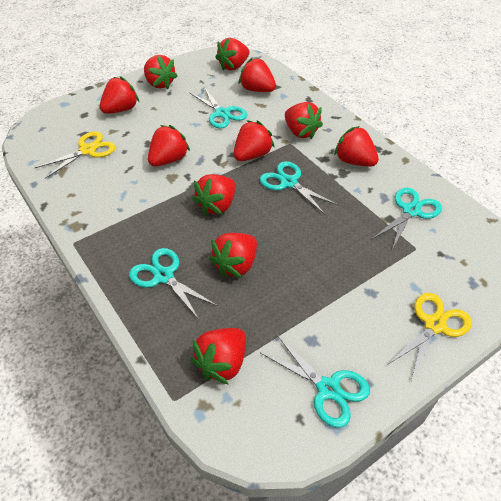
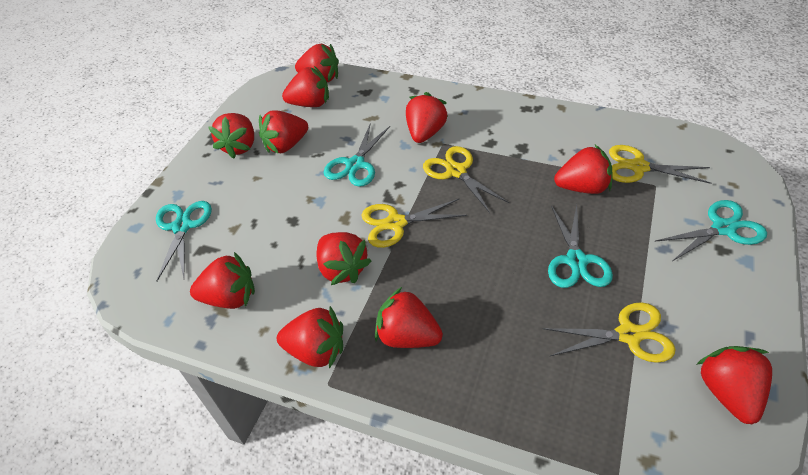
turquoise scissors: [129,248,218,321] [189,87,247,128] [260,161,339,215] [261,335,370,428] [372,188,442,250] = 5 -> [156,201,212,282] [323,122,390,187] [548,204,613,288] [654,200,767,261] = 4
yellow scissors: [35,131,116,179] [387,293,472,381] = 2 -> [361,199,467,248] [423,146,509,213] [543,302,676,363] [609,145,711,184] = 4

